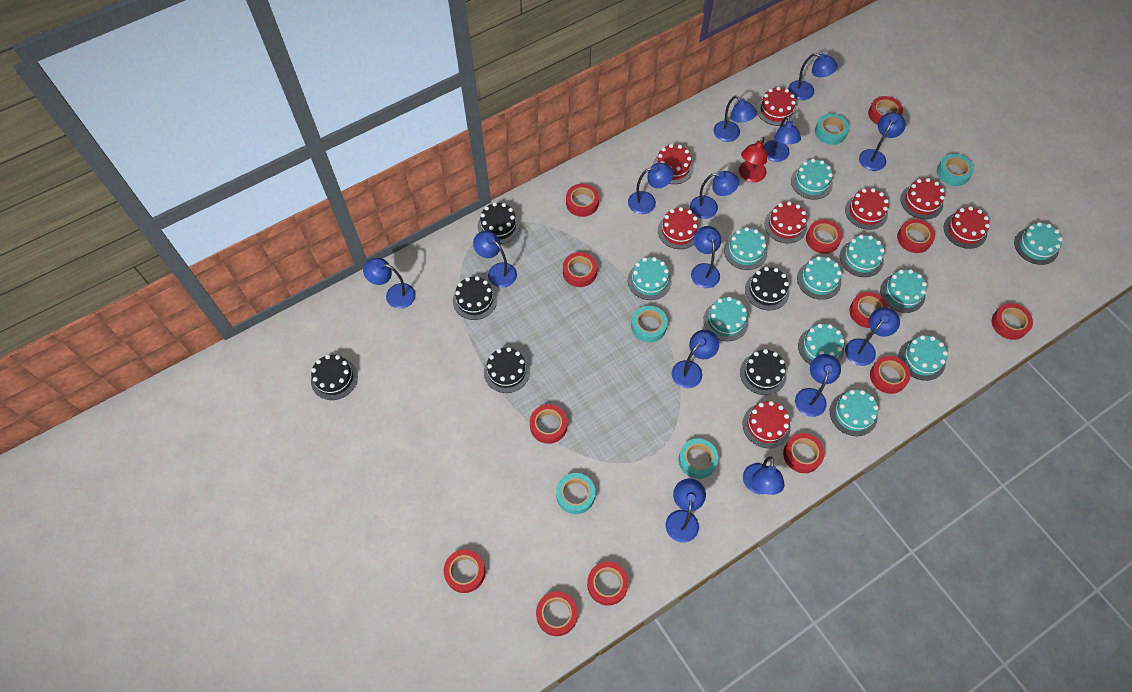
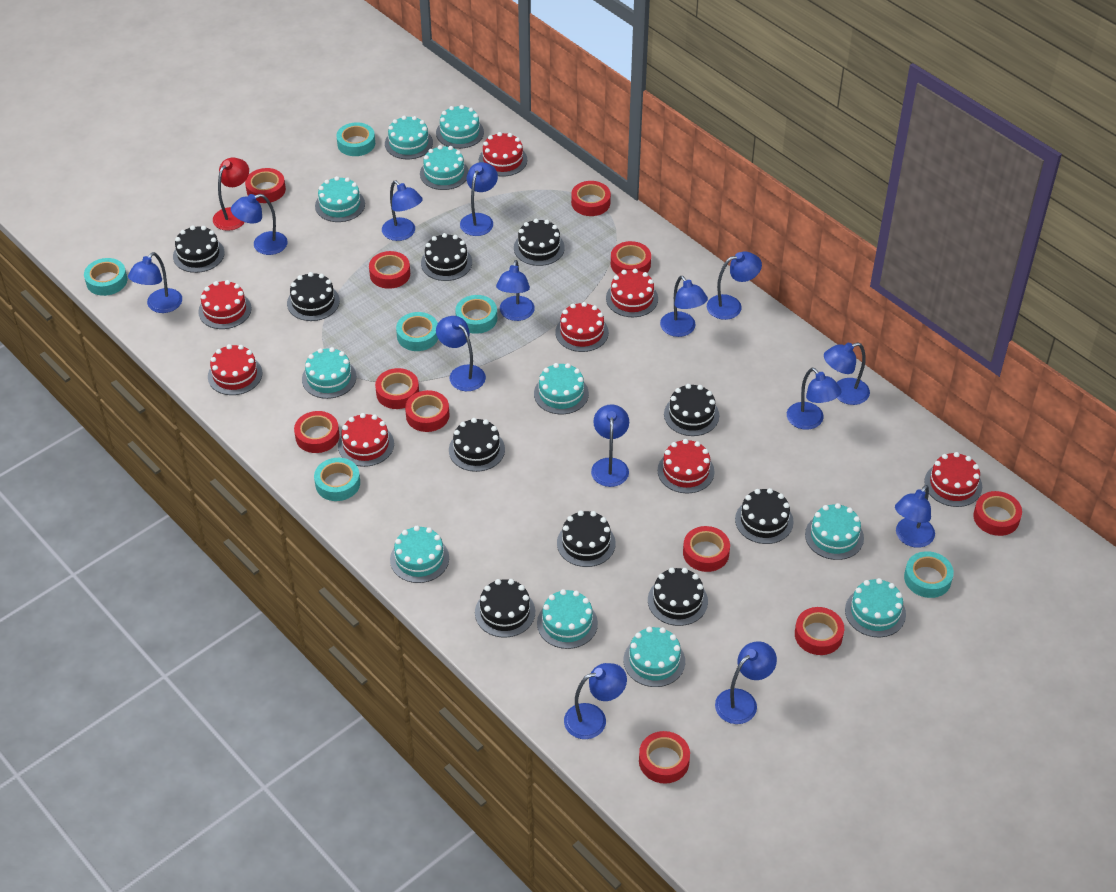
black cake: [311,354,358,400] [453,276,497,320] [478,202,520,244] [484,347,530,393] [740,349,787,395] [745,267,789,310] = 6 -> [173,226,225,273] [287,272,340,321] [421,233,472,281] [449,418,505,472] [475,579,535,638] [514,219,565,266] [557,511,616,567] [648,568,708,626] [664,384,719,436] [735,488,794,544] = 10
red tape: [444,549,485,593] [530,404,567,444] [536,591,578,636] [563,252,597,287] [566,184,599,217] [587,562,629,606] [783,433,825,473] [806,220,843,254] [849,292,888,328] [868,96,903,125] [870,356,911,394] [897,219,935,253] [992,303,1033,340] = 13 -> [245,168,286,203] [294,411,340,453] [369,251,410,289] [375,368,419,409] [405,390,450,432] [571,181,611,216] [611,241,651,274] [639,731,690,784] [683,526,730,572] [795,607,844,655] [973,491,1022,536] = 11
turquoise tape: [556,473,595,514] [631,306,668,342] [678,438,718,479] [815,114,849,145] [937,154,974,186] = 5 -> [84,258,127,296] [314,458,360,501] [336,122,375,156] [396,312,438,351] [455,295,497,334] [904,551,954,598] = 6

